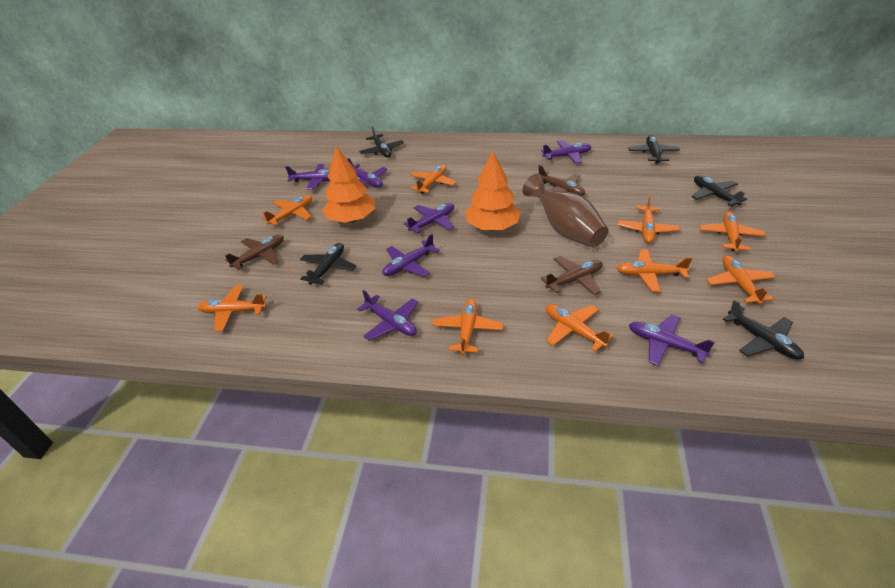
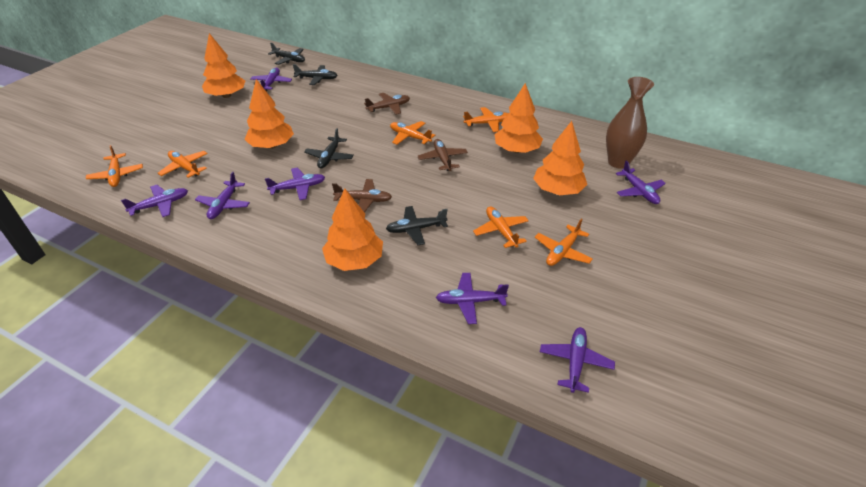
black plane: [300,243,356,285] [359,127,404,158] [628,135,680,164] [692,175,747,206] [723,300,804,360] = 5 -> [268,42,305,65] [293,64,338,85] [304,128,354,169] [386,206,448,245] = 4
orange plane: [197,285,267,331] [262,195,312,226] [410,165,456,194] [433,299,503,355] [546,304,614,352] [616,249,692,292] [618,195,680,243] [699,212,766,252] [706,256,776,305] = 9 -> [86,145,143,187] [158,151,208,178] [390,121,435,145] [463,107,509,132] [473,206,529,248] [535,218,593,266] = 6
orange tree: [322,146,375,223] [465,151,521,231] = 2 -> [202,33,245,98] [244,79,294,149] [322,188,383,271] [495,83,543,153] [533,121,587,195] = 5

